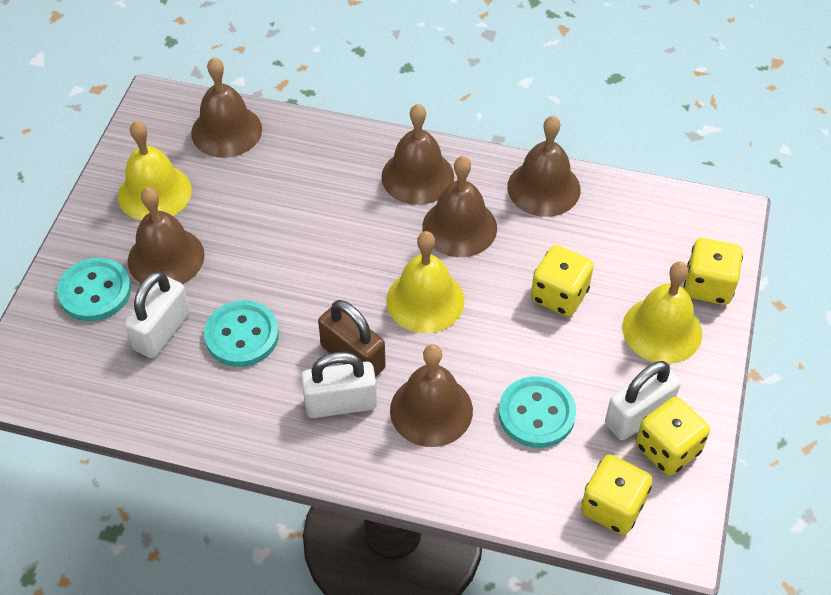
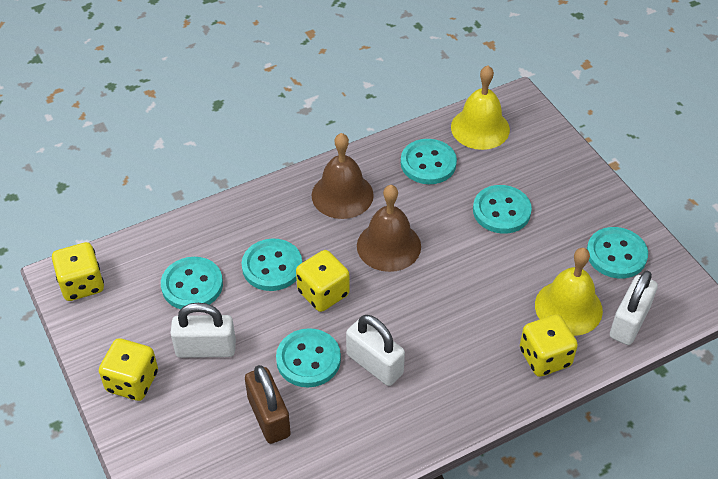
brown bell: [128,187,205,287] [191,57,262,158] [381,104,454,205] [390,344,473,447] [422,156,497,257] [507,116,581,217] = 6 -> [312,133,374,219] [357,185,421,272] = 2
turquoise button: [57,258,131,321] [204,301,279,367] [499,376,576,448] = 3 -> [161,257,223,309] [242,239,302,291] [276,328,341,388] [401,139,457,184] [473,185,532,234] [587,227,648,278] = 6
yellow bell: [118,121,192,221] [386,231,465,333] [622,262,702,364] = 3 -> [451,65,510,150] [535,248,603,336] = 2

